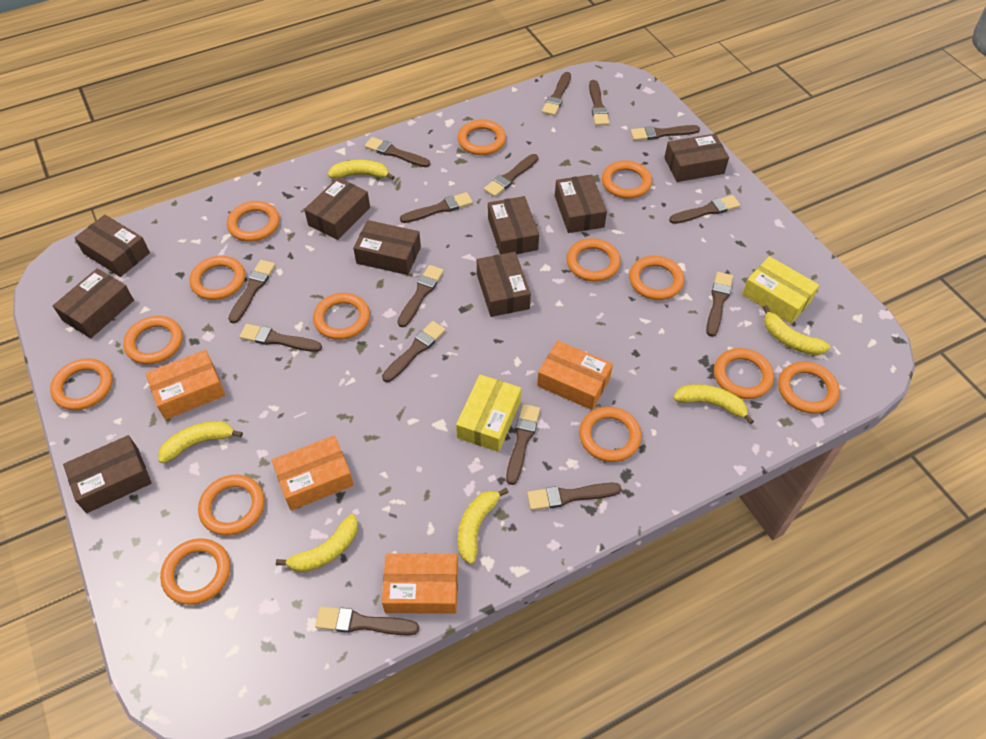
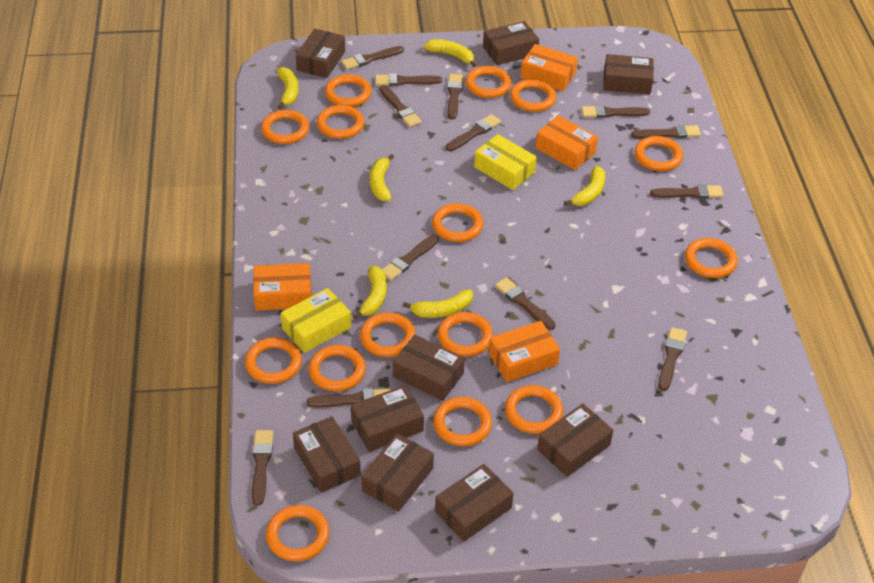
brown brush: [228,260,275,323] [239,324,322,352] [315,606,419,635] [365,137,430,167] [382,321,446,382] [398,265,444,327] [400,192,473,223] [484,154,538,197] [506,404,540,485] [527,483,621,510] [542,72,571,116] [589,80,609,126] [630,125,700,141] [669,195,740,224] [706,272,733,337] = 15 -> [252,430,274,505] [307,388,391,408] [341,46,404,70] [375,73,442,86] [379,85,422,127] [382,235,439,281] [446,114,501,151] [447,74,463,120] [495,277,556,330] [581,105,650,118] [631,125,701,139] [650,184,723,199] [658,327,687,391] = 13
orange ring: [50,358,113,410] [123,316,183,364] [160,538,230,605] [189,256,245,300] [198,475,265,536] [227,201,280,242] [313,293,370,340] [458,120,506,155] [566,238,621,282] [579,407,642,462] [602,161,652,199] [629,256,684,300] [714,348,774,399] [778,362,840,414] = 14 -> [245,337,302,384] [261,110,309,144] [266,505,329,561] [308,345,366,391] [317,105,365,139] [325,74,372,107] [360,312,416,357] [432,203,483,242] [433,397,492,446] [438,312,493,357] [465,66,511,98] [505,385,563,434] [510,79,557,112] [634,136,683,171] [685,238,738,278] = 15

